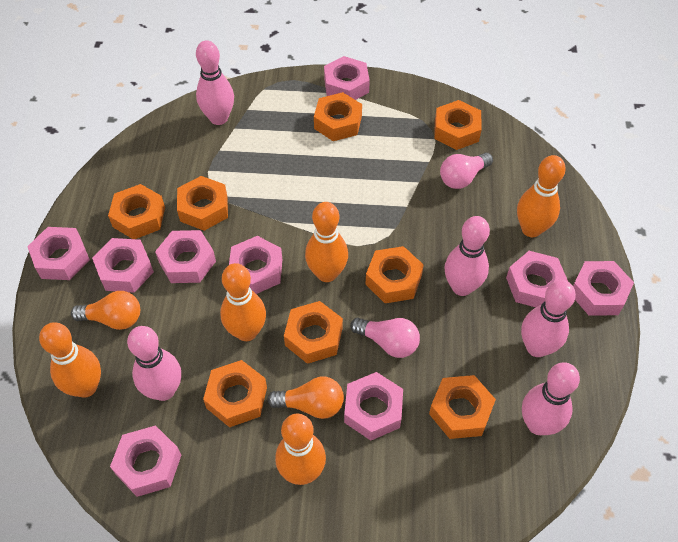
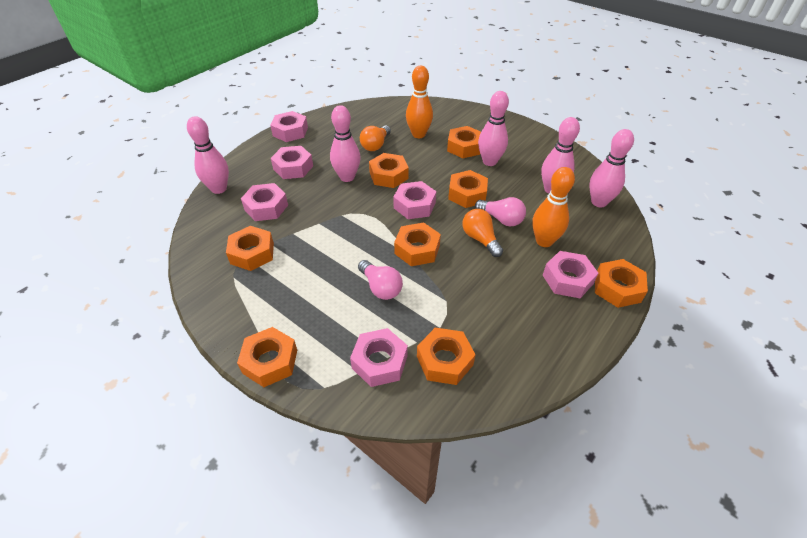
orange bowling pin: [39,322,101,398] [220,263,266,341] [275,414,326,485] [305,202,348,282] [517,155,566,237] = 5 -> [406,66,433,138] [533,167,575,247] = 2
pink nut: [27,227,90,280] [92,238,154,293] [110,425,181,497] [155,230,216,283] [229,236,282,294] [324,56,370,100] [344,372,403,441] [506,251,568,307] [573,261,634,316] = 9 -> [241,183,288,221] [270,111,308,142] [271,146,313,179] [350,328,408,387] [393,181,436,219] [543,251,598,298] = 6

